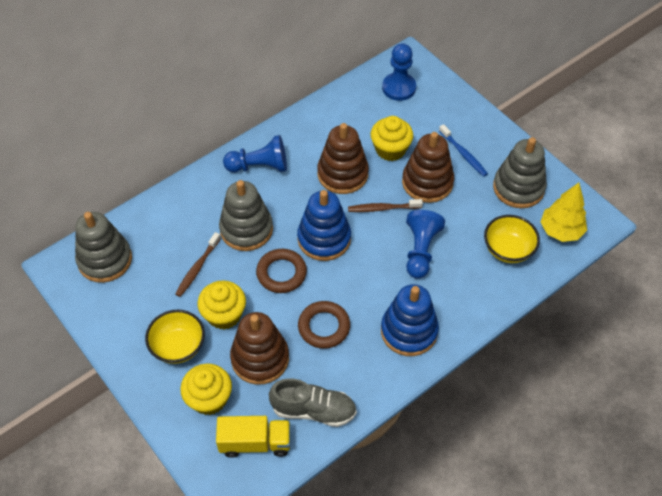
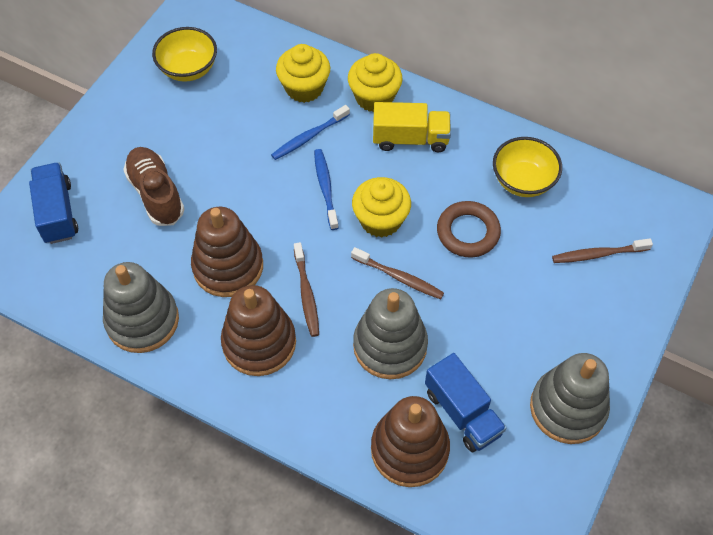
blue pawn: [223,135,287,172] [382,43,416,101] [406,210,445,279] = 3 -> none = 0
blue stacking toy: [297,190,351,261] [381,284,439,356] = 2 -> none = 0
blue toothbrush: [439,124,488,177] = 1 -> [271,105,350,160] [314,149,339,230] = 2
blue truck: none = 0 -> [29,162,78,244] [425,353,507,453] = 2
brown ring: [256,249,307,293] [298,301,350,349] = 2 -> [437,201,501,258] = 1
brown shoe: none = 0 -> [123,147,184,226] = 1
brown toothbrush: [175,232,221,297] [348,199,423,212] = 2 -> [294,242,319,337] [351,247,444,299] [552,238,653,263] = 3
grey shoe: [269,378,357,427] = 1 -> none = 0
yellow tree: [540,183,587,242] = 1 -> none = 0

